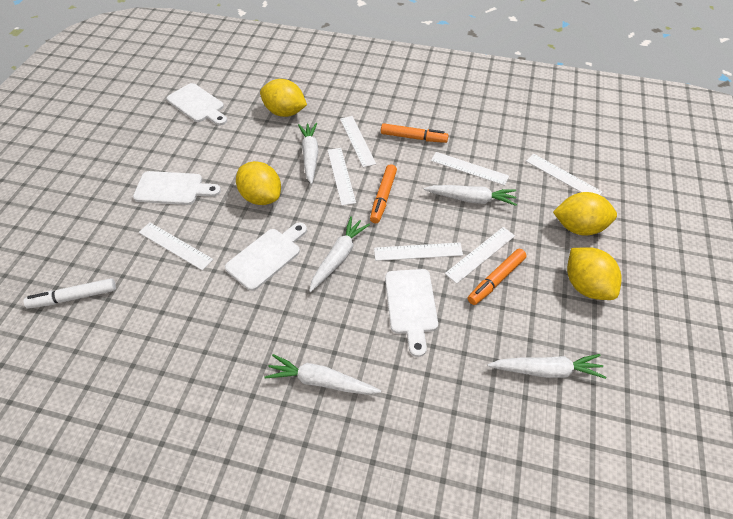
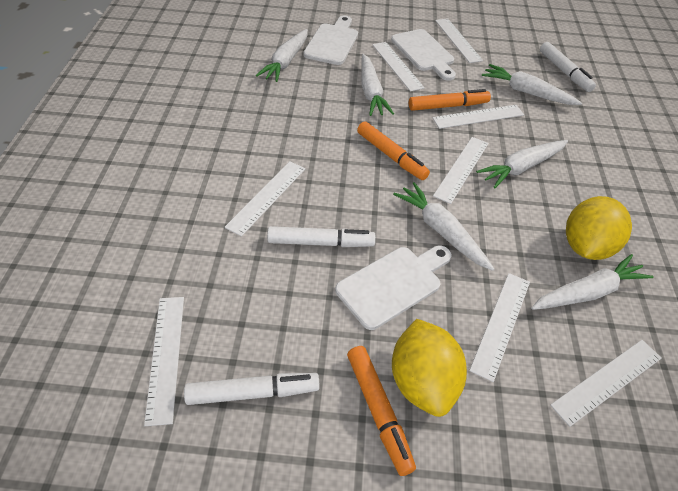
white carrot: [264,354,381,395] [298,123,319,184] [309,216,370,292] [424,185,517,206] [487,354,606,379] = 5 -> [256,29,308,82] [361,54,394,116] [393,182,494,271] [476,140,568,188] [482,64,582,105] [531,254,654,310] = 6
white cutting board: [133,171,221,205] [167,83,227,125] [225,222,307,291] [385,269,438,357] = 4 -> [303,15,358,65] [335,246,452,330] [391,29,456,81] = 3
white marker: [24,278,116,309] = 1 -> [184,373,320,405] [267,226,376,247] [540,42,596,92] = 3
white ruler: [139,222,213,270] [328,148,356,206] [340,116,376,167] [374,243,463,261] [431,152,509,186] [445,227,515,284] [526,154,602,195] = 7 -> [144,297,184,426] [225,161,305,236] [372,42,425,92] [433,105,524,129] [433,137,489,204] [435,18,483,63] [469,273,530,382] [550,340,662,427] = 8
yellow lemon: [236,161,281,205] [260,79,307,117] [553,192,617,236] [567,247,622,300] = 4 -> [392,319,467,417] [566,196,632,260] = 2

